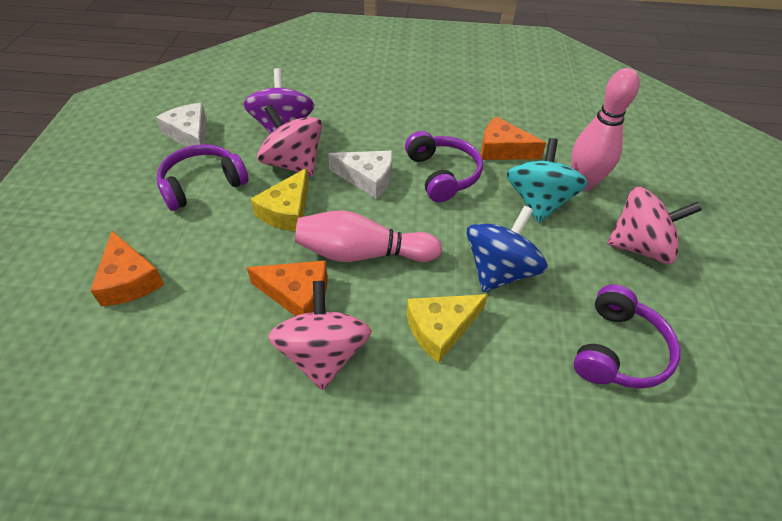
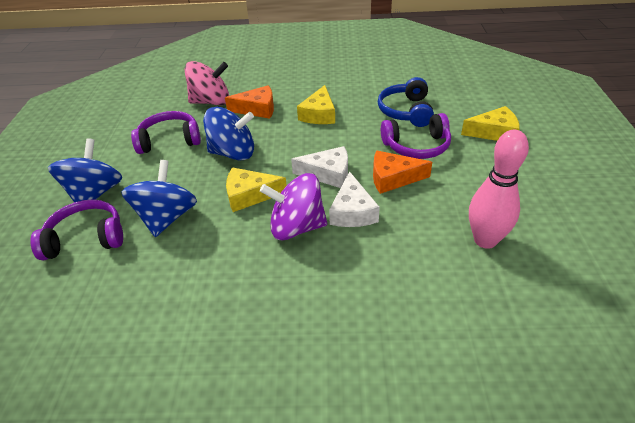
blue headphones: none = 0 -> [378,77,434,127] = 1
blue spinning top: [466,206,548,292] = 1 -> [48,138,122,202] [121,160,197,237] [203,107,254,160] = 3
orange cheese: [90,231,165,306] [247,260,327,316] [481,117,546,160] = 3 -> [225,85,274,119] [373,151,432,194] = 2
pink bowling pin: [295,211,442,262] [571,68,640,191] = 2 -> [469,130,529,249] = 1
pink spinning top: [257,105,322,177] [268,281,371,390] [607,187,702,264] = 3 -> [185,61,229,105] = 1
turquoise spinning top: [507,138,588,223] = 1 -> none = 0
yellow cheese: [251,168,309,231] [406,294,488,363] = 2 -> [226,167,287,212] [297,85,335,124] [461,106,520,141] = 3

